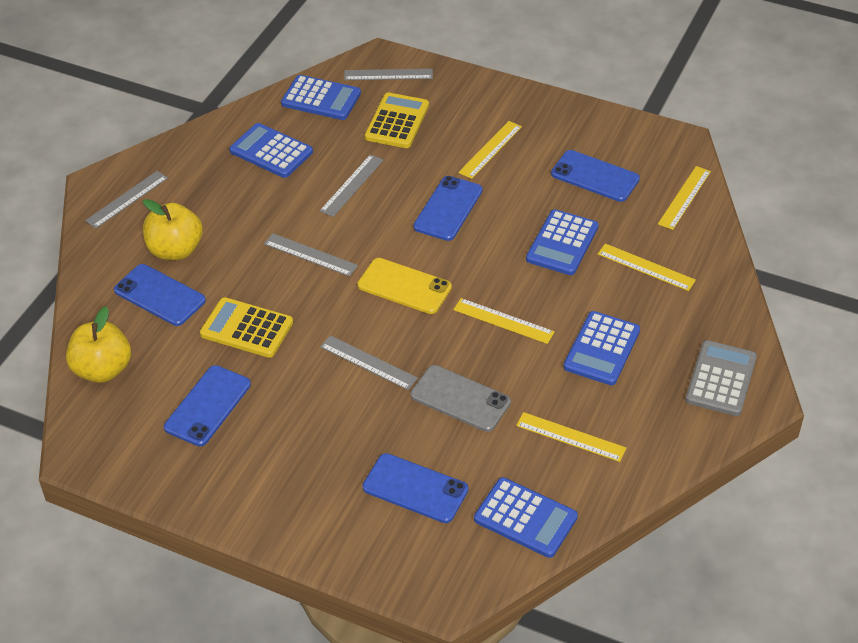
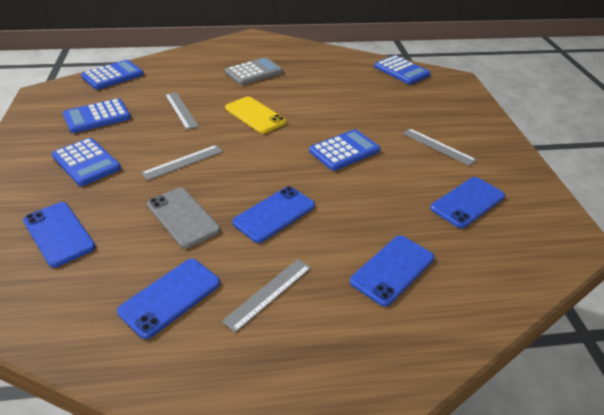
grey ruler: [85,171,168,228] [264,233,358,277] [320,154,384,217] [320,335,418,390] [344,69,433,80] = 5 -> [141,145,223,180] [165,92,199,130] [222,259,311,333] [402,128,477,166] = 4
yellow apple: [66,306,131,383] [143,199,203,260] = 2 -> none = 0
yellow calculator: [200,297,293,358] [365,93,429,148] = 2 -> none = 0
yellow ruler: [453,298,555,344] [458,121,522,179] [516,412,626,462] [598,244,696,291] [658,166,711,230] = 5 -> none = 0

